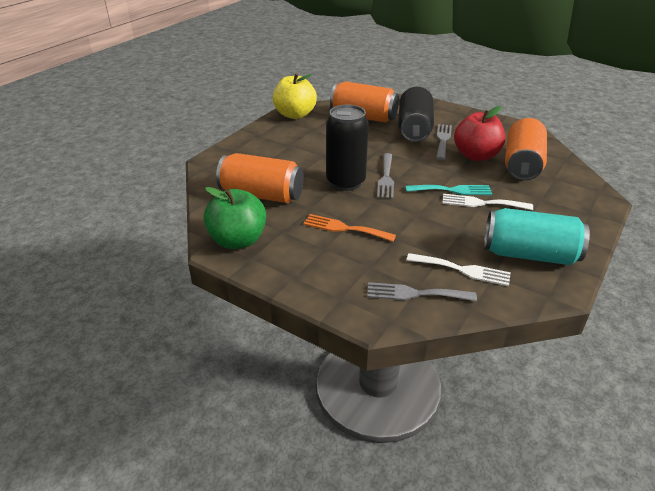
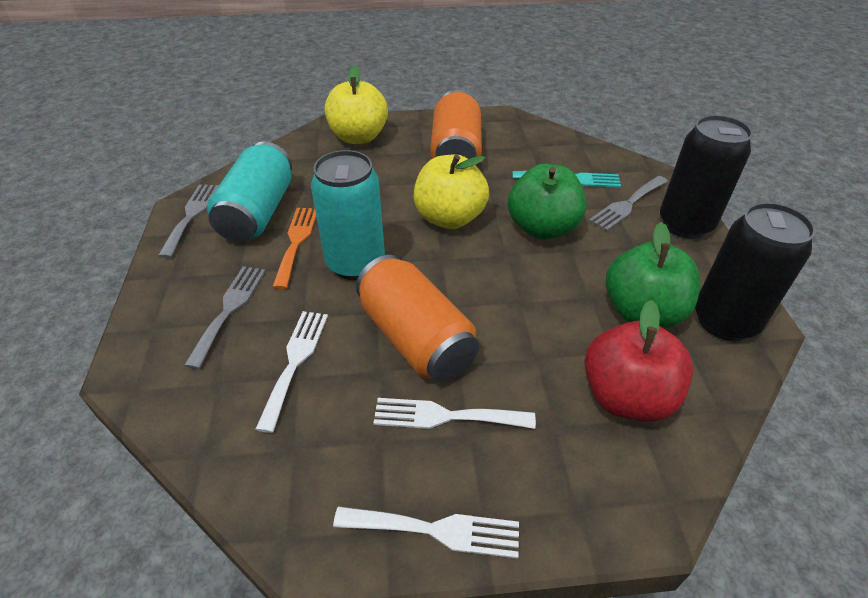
green apple: [204,187,266,249] = 1 -> [508,164,586,240] [606,222,701,328] = 2
orange can: [216,153,304,203] [330,82,399,123] [505,118,547,181] = 3 -> [356,255,479,382] [431,90,482,165] = 2
turquoise can: [484,208,590,265] = 1 -> [207,141,292,242] [311,150,385,280] = 2
white fork: [406,253,511,286] [443,194,533,210] = 2 -> [255,311,328,433] [333,506,519,558] [373,398,536,429] = 3
yellow apple: [273,73,317,119] = 1 -> [325,66,388,144] [414,154,489,229] = 2

